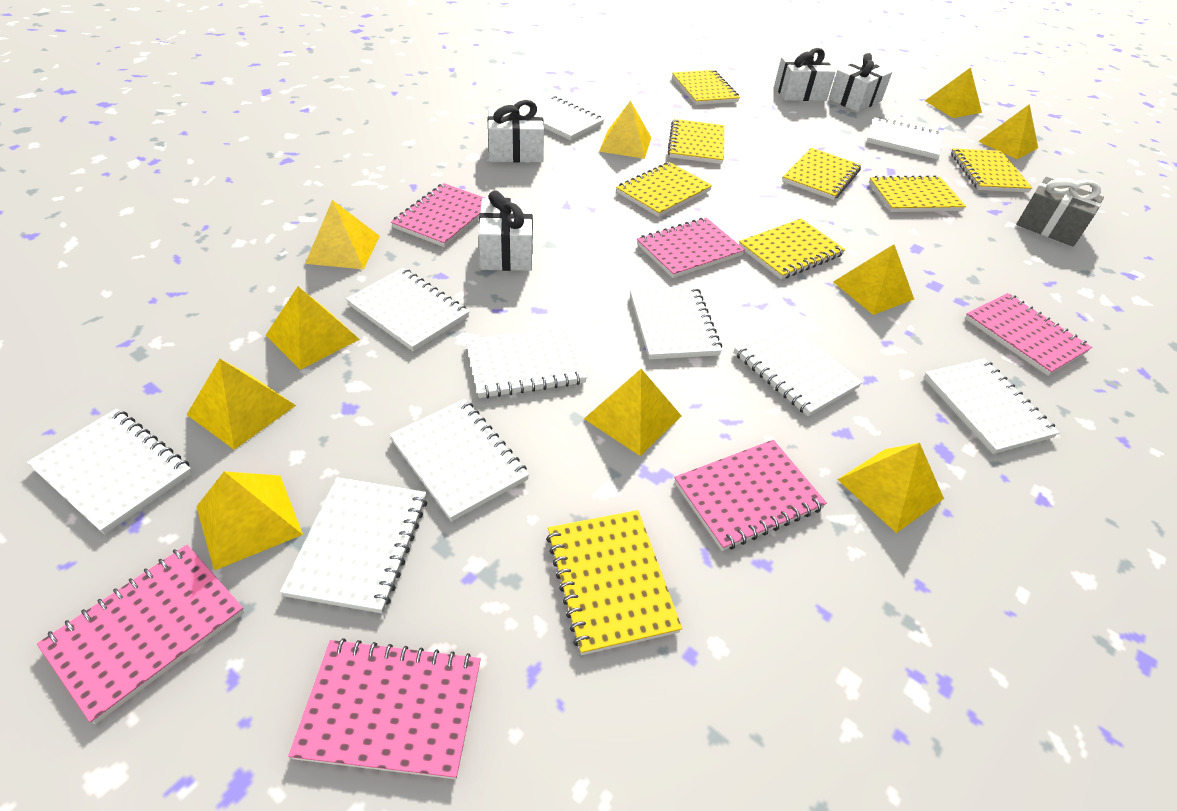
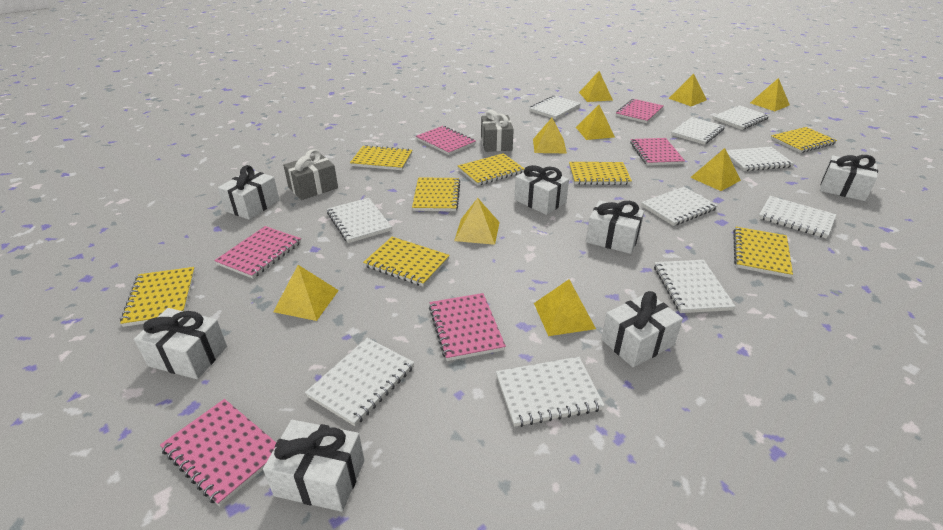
grey gift: [1016,177,1104,246] = 1 -> [283,149,338,200] [481,110,514,152] = 2
white gift: [479,190,533,271] [487,100,544,163] [774,48,835,101] [829,53,892,112] = 4 -> [134,308,227,379] [218,165,280,220] [263,420,364,512] [514,165,569,215] [586,200,644,254] [601,291,683,368] [820,155,878,201] = 7
yellow pyramid: [187,359,296,450] [196,471,303,571] [266,287,360,370] [305,200,380,269] [584,369,681,456] [599,100,651,159] [833,244,914,315] [837,443,944,533] [925,67,982,118] [978,104,1038,159] = 10 -> [273,265,339,321] [454,198,500,245] [533,118,567,153] [534,279,596,336] [576,105,615,140] [579,71,613,102] [668,74,707,106] [690,148,741,191] [750,78,790,111] = 9

